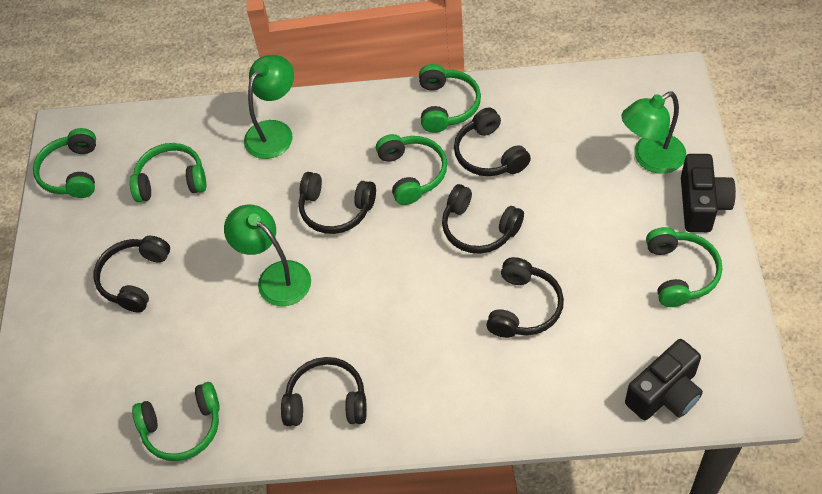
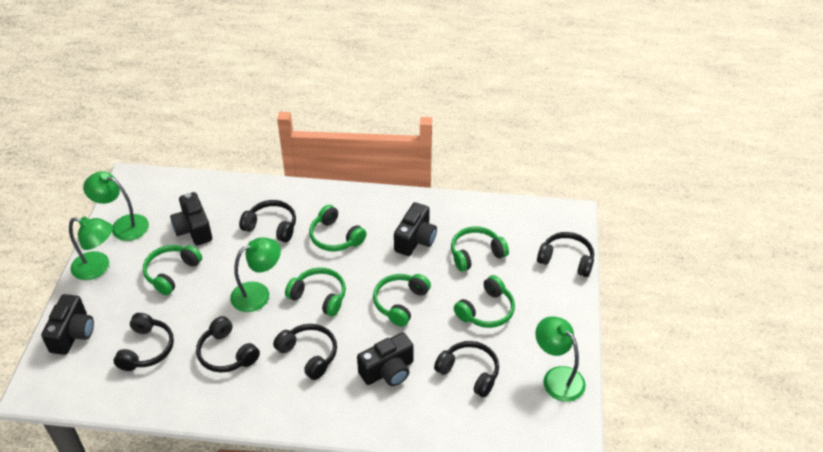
black camera: [625,339,703,420] [681,154,736,232] = 2 -> [41,294,94,355] [170,192,212,245] [357,332,414,386] [394,202,437,256] = 4
green lamp: [224,205,311,306] [244,55,294,159] [622,92,686,174] = 3 -> [69,217,113,280] [83,171,149,241] [230,237,281,312] [535,316,586,402] = 4

